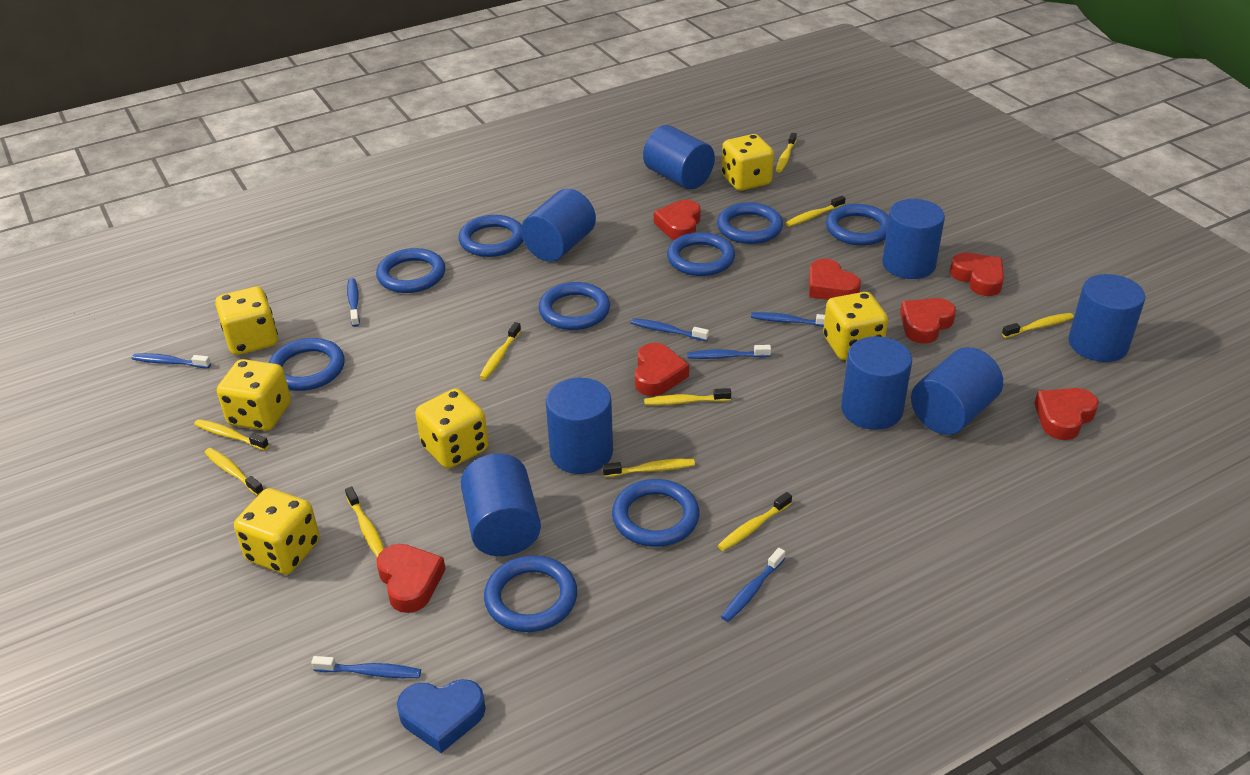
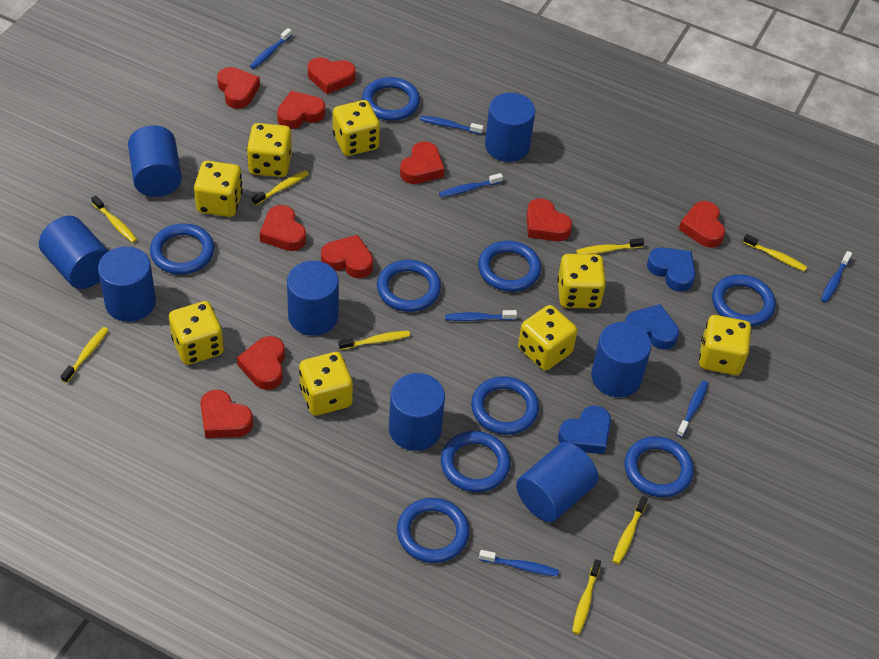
blue heart: [397,679,486,753] = 1 -> [558,406,611,454] [625,304,679,350] [647,247,695,292] = 3
red heart: [377,544,446,613] [635,343,689,396] [654,200,701,240] [809,259,861,300] [900,298,956,344] [950,253,1004,296] [1034,388,1099,440] = 7 -> [200,390,253,438] [217,67,260,109] [237,336,285,390] [260,205,306,251] [277,91,325,129] [308,57,356,94] [321,235,373,278] [400,141,444,184] [527,198,572,241] [679,201,725,248] = 10
yellow dice: [215,287,278,355] [217,359,291,431] [234,488,320,575] [415,388,489,469] [721,134,774,191] [823,292,888,360] = 6 -> [169,301,224,365] [194,161,243,217] [247,123,292,177] [299,352,353,416] [333,100,380,156] [518,305,577,371] [557,254,606,309] [699,315,751,375] = 8
yellow toothbrush: [194,419,269,450] [204,448,263,496] [345,486,384,557] [480,322,521,380] [603,459,695,477] [644,388,731,405] [718,492,792,551] [776,133,797,173] [786,196,846,227] [1002,313,1074,338] = 10 -> [61,327,109,383] [91,195,137,243] [252,170,309,206] [339,331,410,350] [572,559,601,635] [576,238,644,254] [613,496,648,564] [743,234,807,272] = 8

